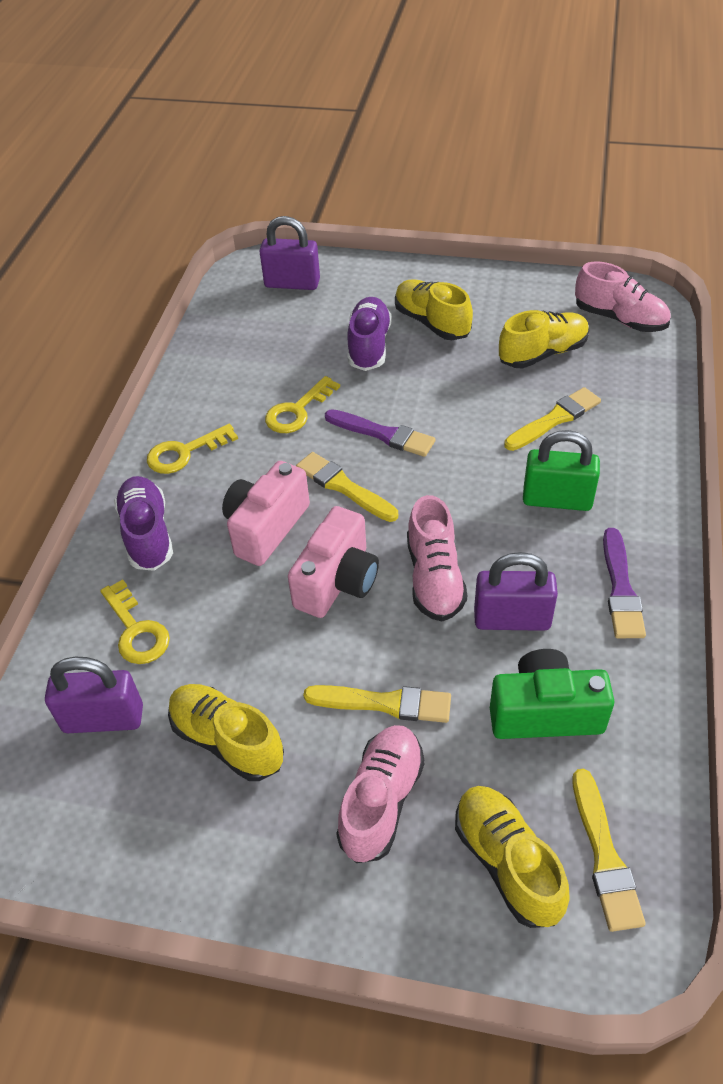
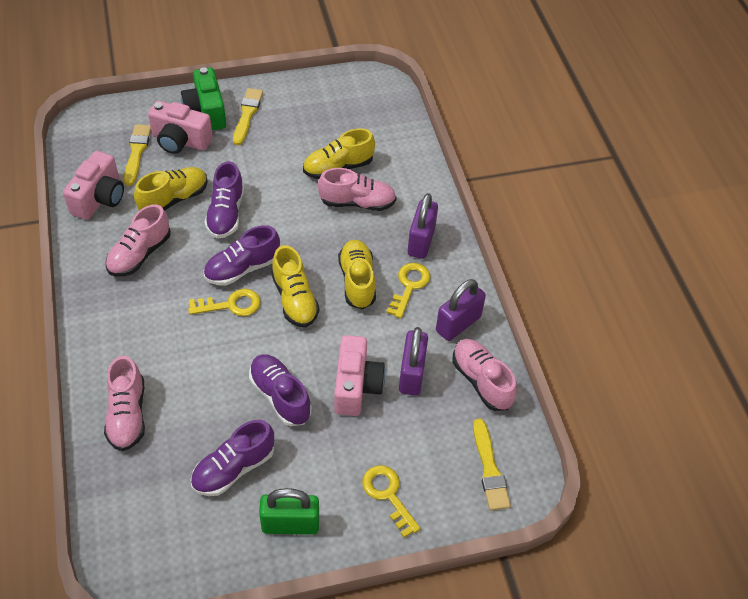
pink camera: [222,461,310,566] [288,506,379,618] = 2 -> [63,151,124,220] [148,101,213,154] [334,335,385,416] = 3
pink shoe: [336,725,425,863] [407,495,467,621] [575,261,671,332] = 3 -> [104,356,145,451] [106,204,171,276] [318,168,397,211] [452,339,517,411] = 4
purple brush: [325,409,435,457] [603,528,646,638] = 2 -> none = 0
purple shoe: [114,476,173,571] [347,297,392,371] = 2 -> [190,420,274,496] [204,161,244,239] [204,225,280,286] [249,354,312,426] = 4
yellow brush: [296,452,398,522] [303,685,451,723] [504,387,601,451] [573,769,646,932] = 4 -> [124,124,151,186] [233,88,263,145] [473,419,511,511] = 3

